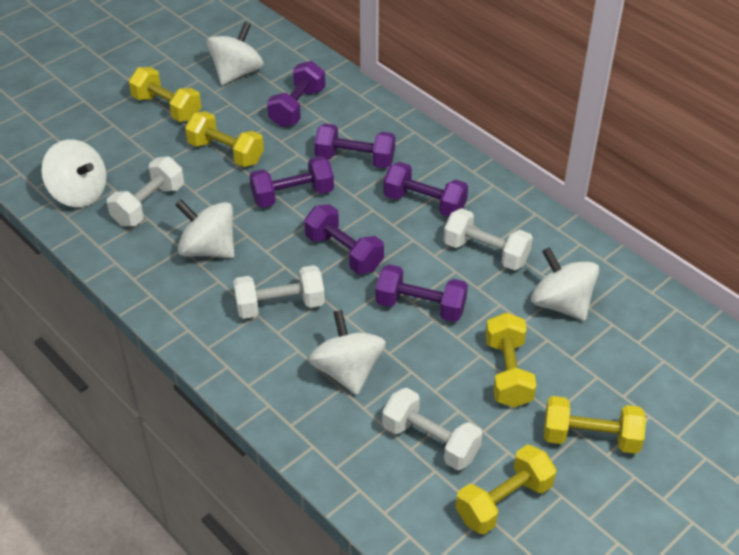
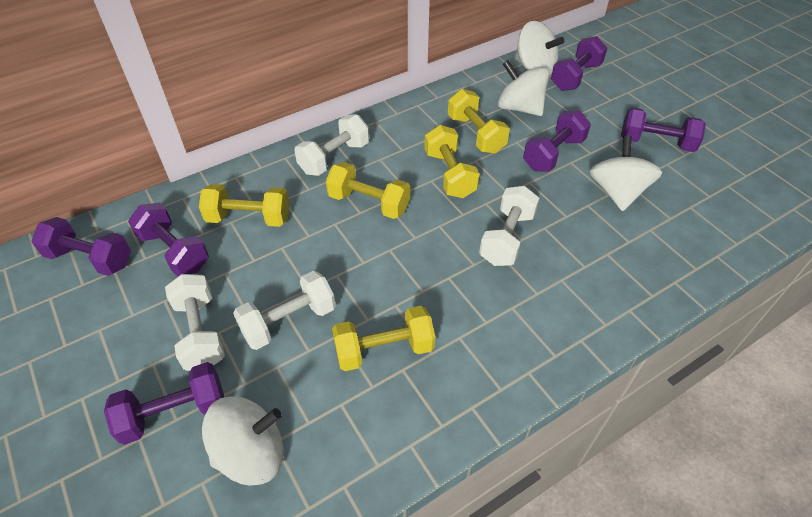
white spinning top: [41,139,107,207] [176,200,235,258] [207,22,264,85] [308,310,386,395] [531,247,599,321] = 5 -> [202,396,284,486] [498,60,550,116] [515,21,564,75] [589,136,662,211] = 4

